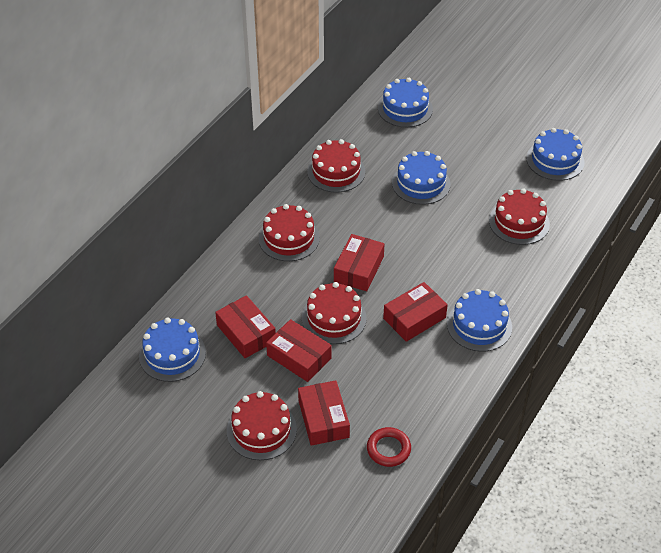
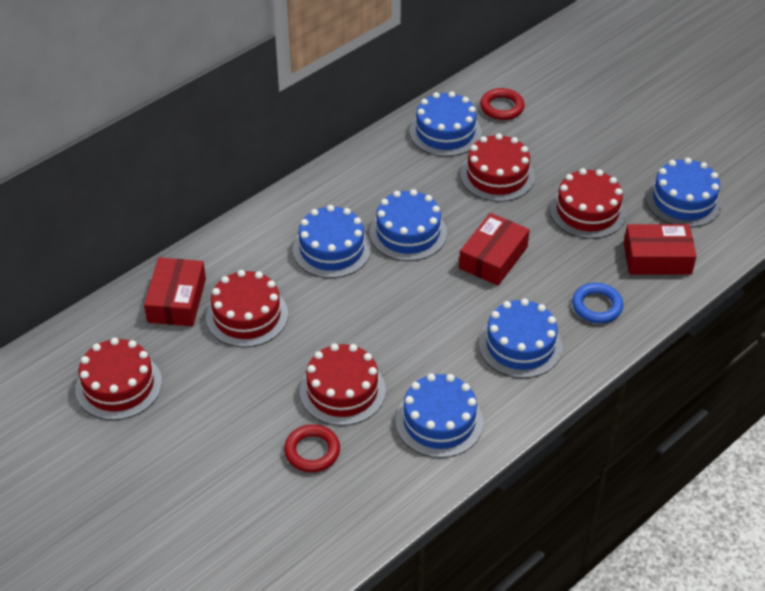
blue cake: [139,318,206,382] [378,78,433,127] [392,151,450,205] [447,289,512,352] [526,128,584,181] = 5 -> [293,205,371,278] [369,189,447,261] [395,374,483,458] [409,91,482,157] [479,299,562,378] [646,158,722,228] = 6
blue ring: none = 0 -> [572,283,623,323] = 1
red box: [215,295,276,358] [266,319,332,382] [298,380,350,446] [334,234,385,291] [383,282,448,342] = 5 -> [144,257,206,326] [459,213,530,286] [624,224,697,274] = 3
red ring: [367,427,411,467] = 1 -> [284,424,340,472] [480,88,525,120] = 2

